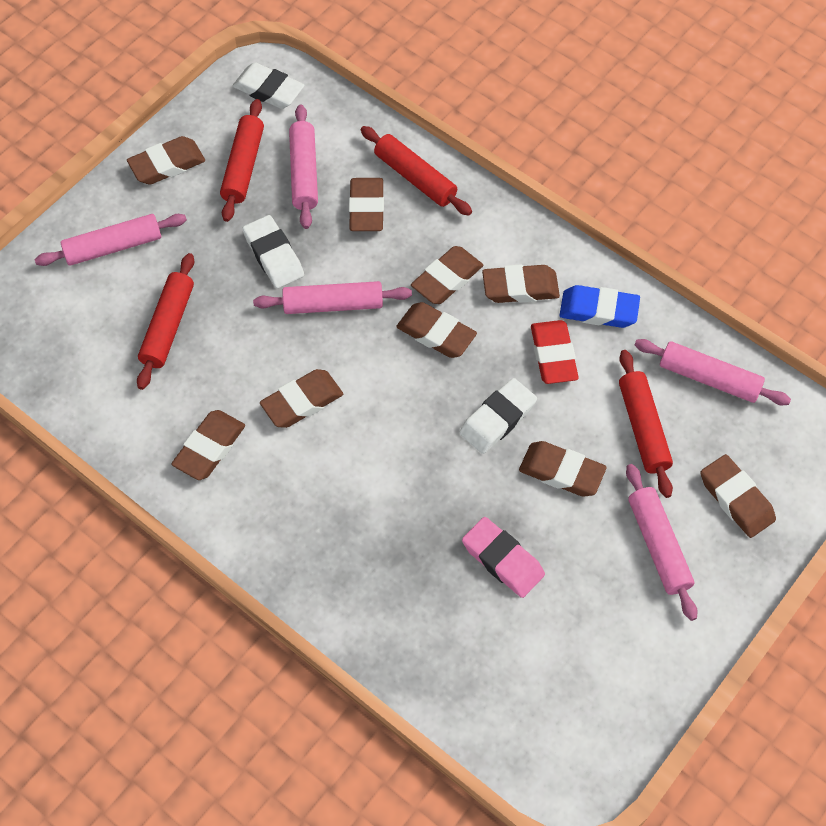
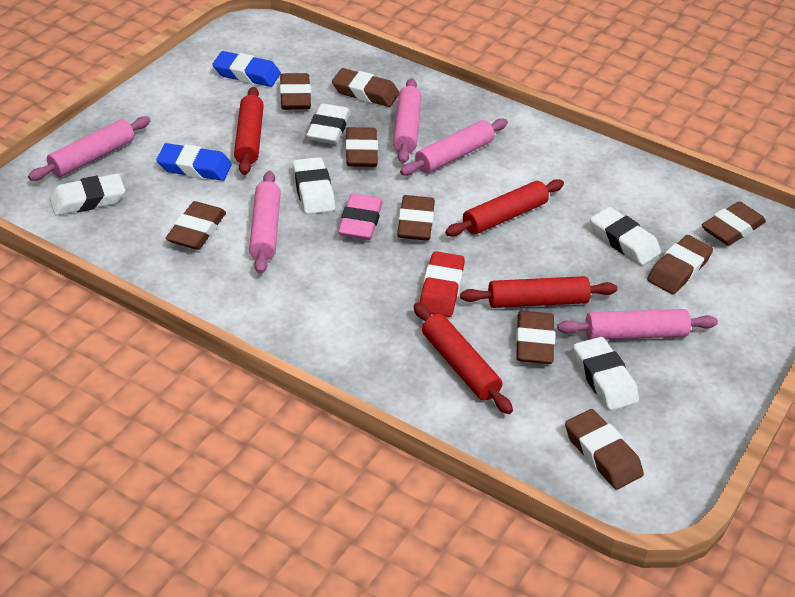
blue eraser: [559,285,640,328] = 1 -> [156,143,232,181] [212,51,281,87] = 2
white eraser: [233,62,305,109] [242,215,304,288] [459,378,537,454] = 3 -> [49,173,125,216] [292,157,335,214] [307,103,350,144] [573,337,639,411] [590,207,661,265] = 5

